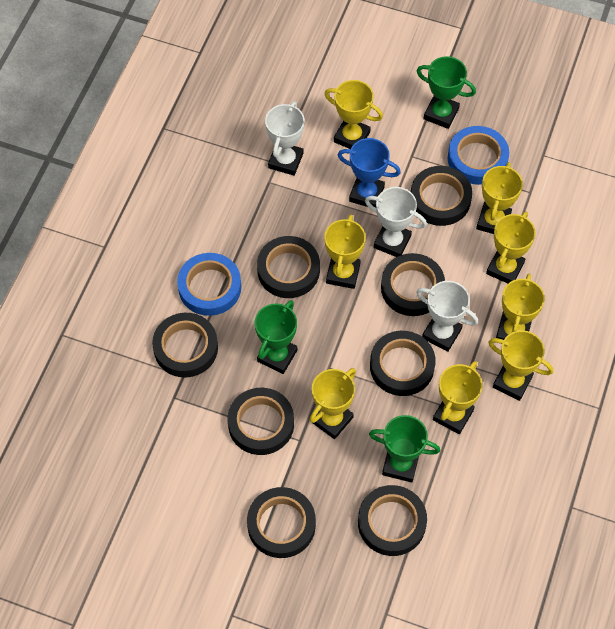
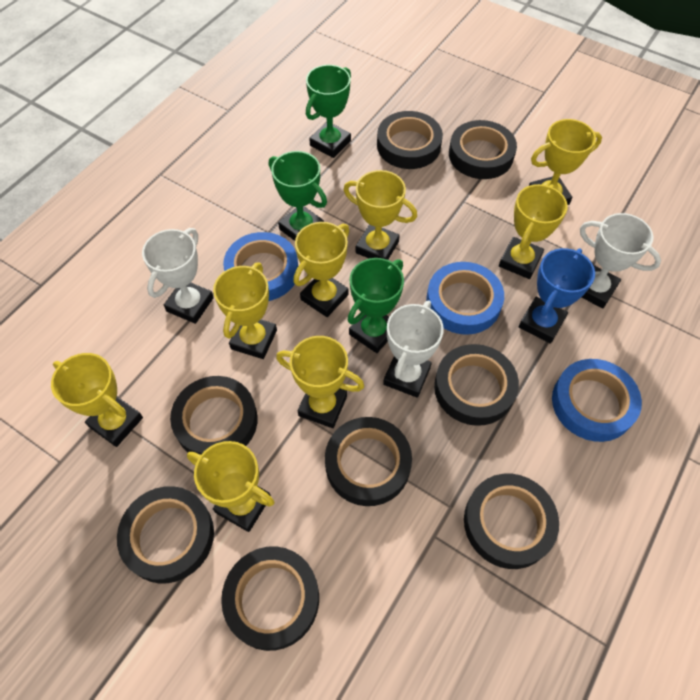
blue tape: [177,253,241,316] [448,126,509,185] = 2 -> [223,232,298,301] [426,262,504,335] [552,359,642,442] = 3

